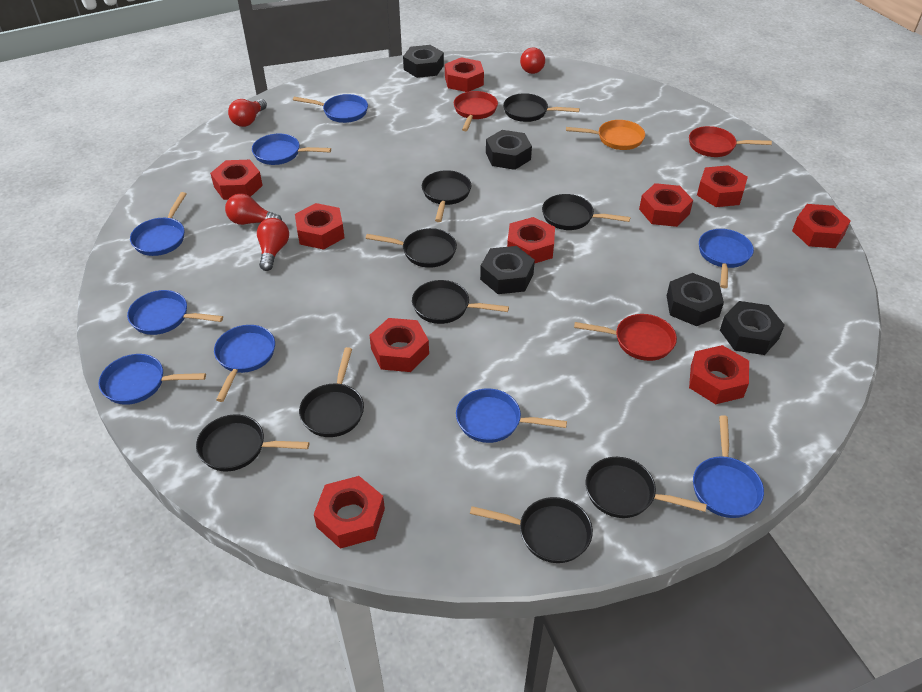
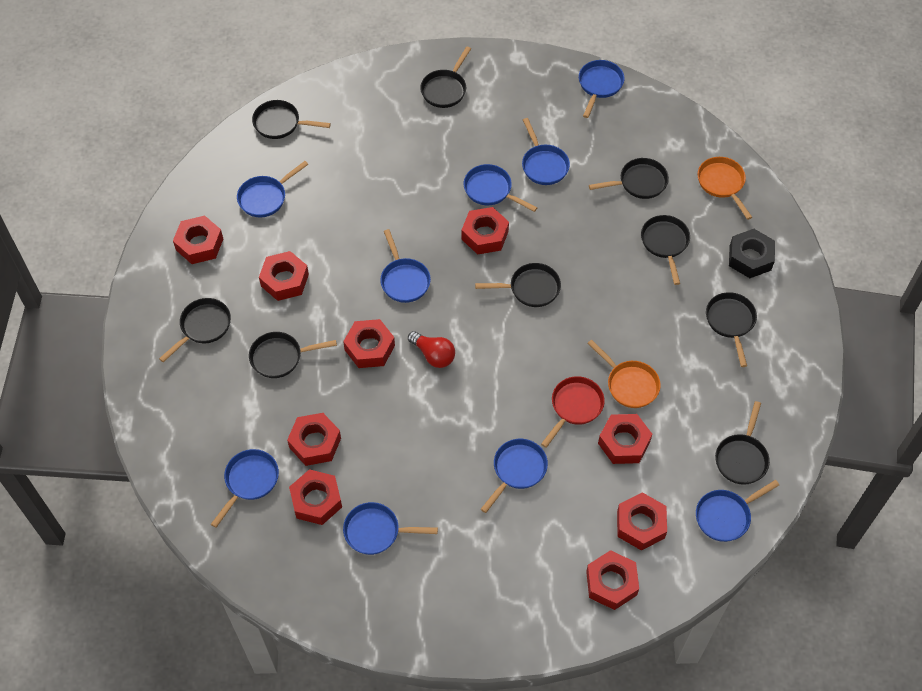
black nut: [403,45,444,78] [480,246,535,294] [486,130,532,170] [667,273,724,326] [720,301,785,355] = 5 -> [729,229,775,278] = 1
orange pan: [566,120,645,150] = 1 -> [587,340,661,408] [698,157,752,220] = 2
red light bulb: [225,194,282,225] [228,99,267,127] [257,218,289,271] [520,48,545,74] = 4 -> [408,331,455,368] = 1
red nut: [210,160,263,200] [295,203,345,250] [314,476,385,549] [369,318,429,372] [445,57,484,92] [507,217,555,264] [639,183,693,227] [689,345,749,404] [697,165,748,207] [792,204,851,248] = 10 -> [173,216,223,264] [259,251,309,301] [287,413,341,466] [289,469,342,525] [343,319,395,368] [461,207,509,255] [586,550,639,610] [598,414,652,464] [617,492,667,551] = 9
red pan: [454,91,498,131] [574,314,677,361] [689,126,772,157] = 3 -> [541,376,605,448] = 1

